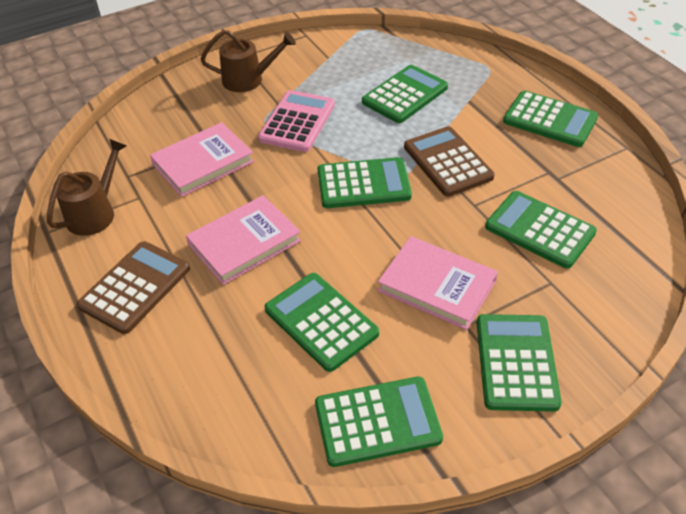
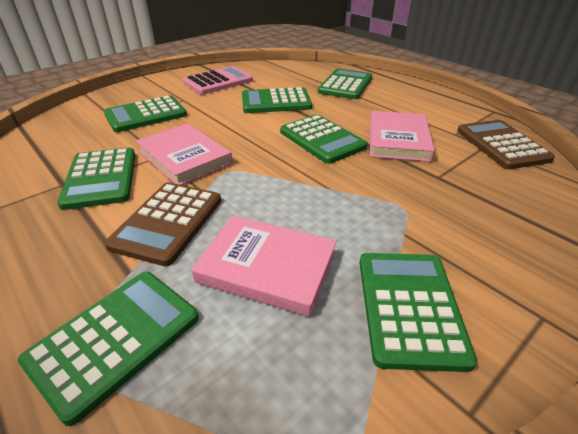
brown watering can: [47,139,127,236] [201,30,296,92] = 2 -> none = 0

